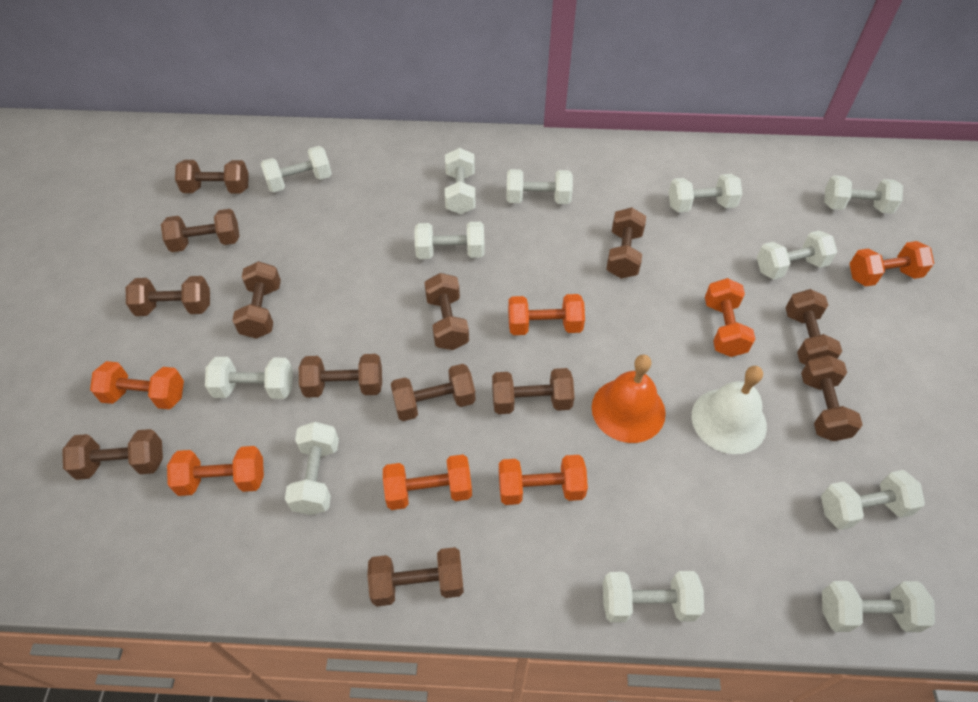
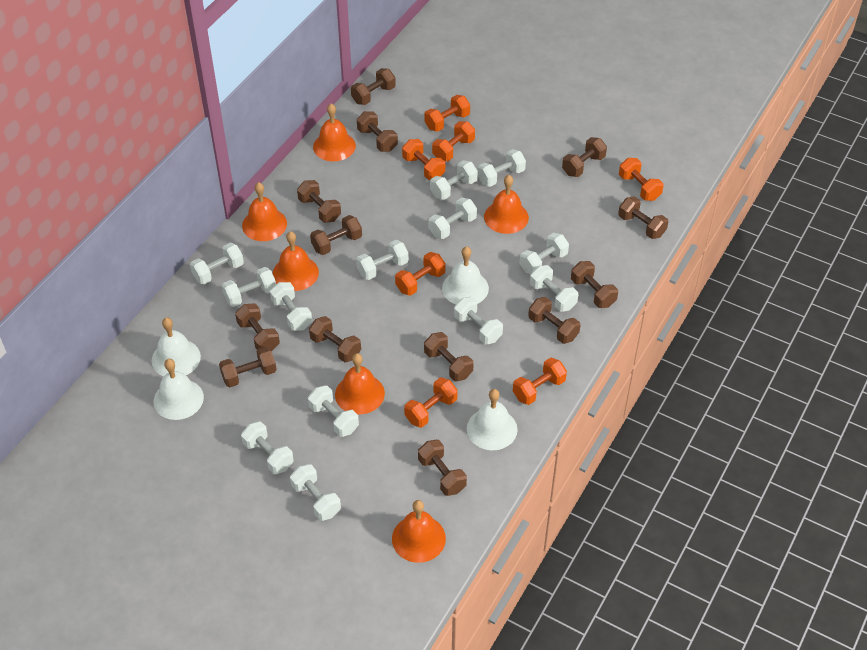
orange bell: [592,354,666,443] = 1 -> [242,182,287,241] [273,231,319,291] [313,104,356,161] [335,353,385,414] [392,500,446,563] [484,175,529,234] = 6
white bell: [692,366,767,454] = 1 -> [152,317,201,376] [154,359,204,420] [442,246,489,304] [467,389,518,450] = 4
white dumbbell: [205,357,293,399] [261,146,332,192] [285,422,339,515] [414,222,485,259] [445,148,476,214] [506,169,573,204] [603,571,704,622] [668,174,742,213] [757,230,837,280] [821,470,925,530] [822,581,935,632] [824,175,903,214] = 12 -> [190,243,244,284] [222,267,276,307] [241,421,294,474] [270,282,312,331] [290,464,341,521] [308,385,359,437] [356,240,409,280] [429,198,477,239] [430,160,478,200] [454,297,503,344] [477,149,526,187] [520,233,569,274] [530,265,578,312] = 13

